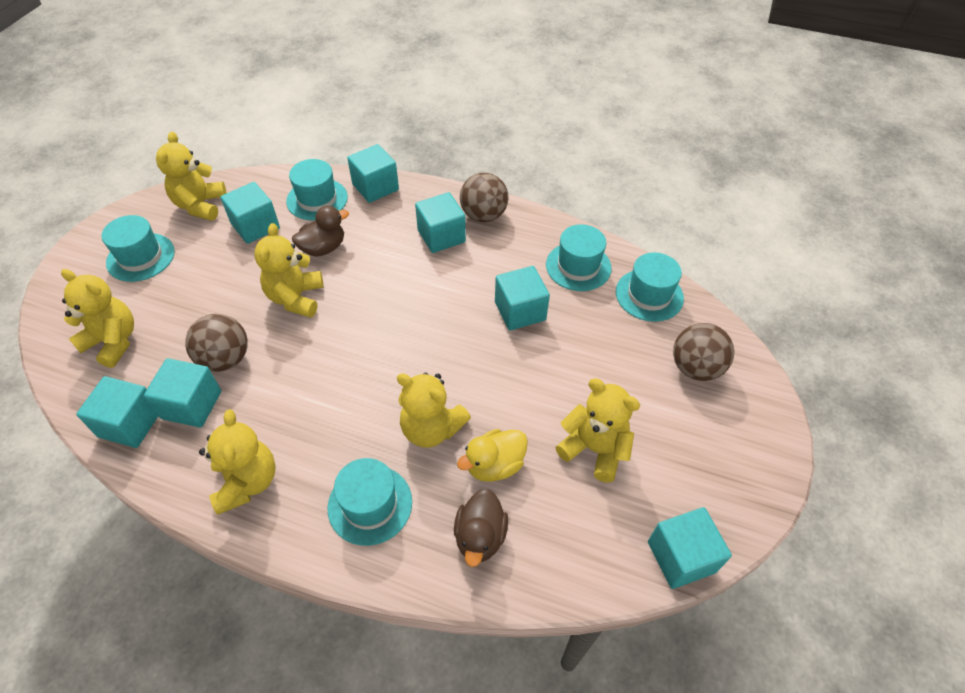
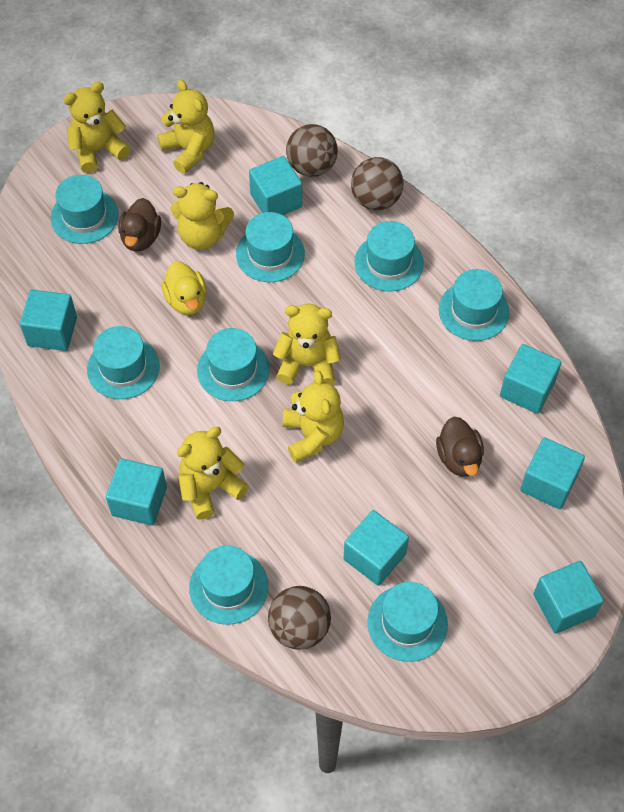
turquoise hat: [101,215,175,282] [286,159,348,220] [327,458,412,546] [546,224,612,291] [616,252,684,322] = 5 -> [51,175,119,244] [87,326,160,399] [189,545,268,625] [197,328,270,401] [236,212,305,282] [354,221,424,292] [367,582,448,662] [439,269,510,341] = 8

